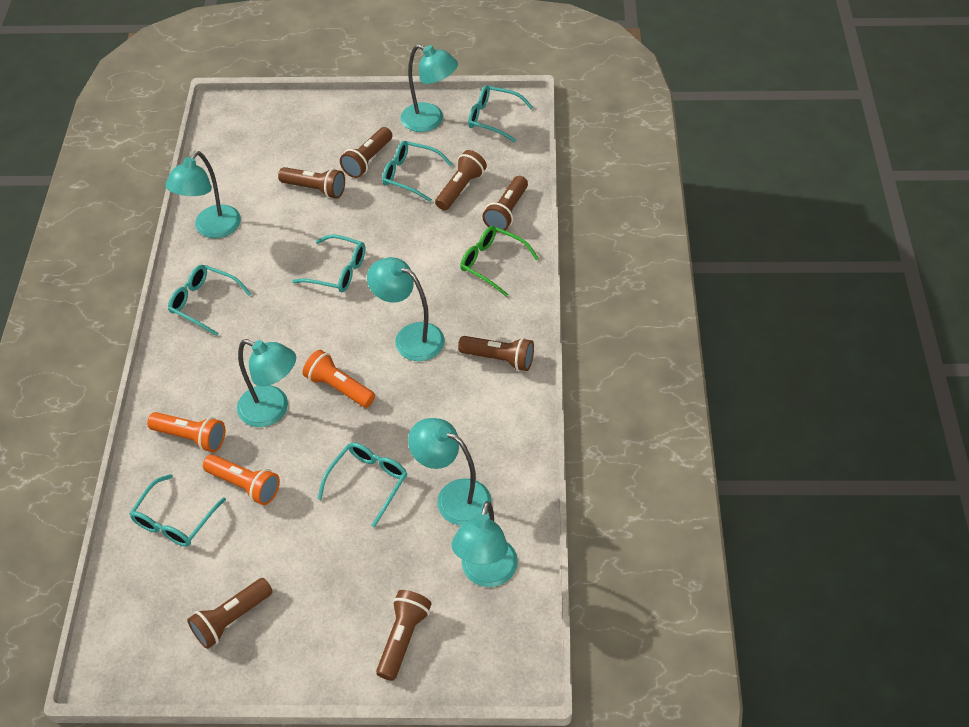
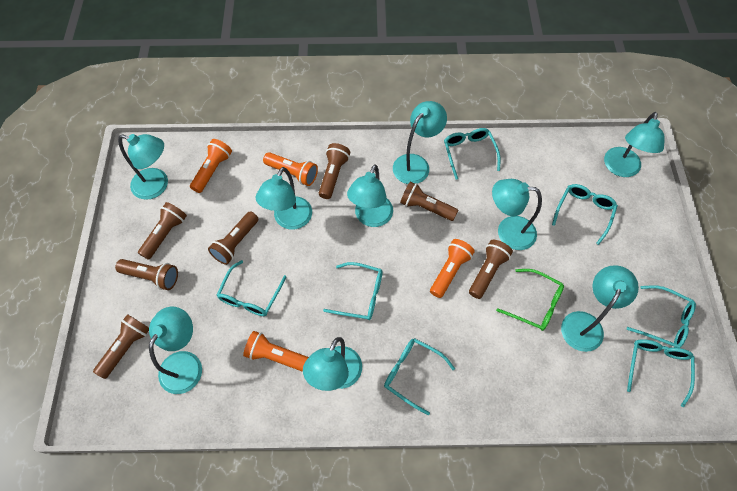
orange flashlight: [147,412,225,452] [203,454,280,505] [303,350,375,408] = 3 -> [190,139,232,193] [243,331,309,372] [263,152,318,186] [430,239,475,298] = 4
turquoise glasses: [129,474,226,547] [168,265,251,336] [292,234,366,292] [318,442,407,528] [382,141,453,202] [468,85,533,143] = 6 -> [217,260,286,316] [323,262,383,320] [384,338,455,415] [444,128,500,180] [552,184,618,245] [626,285,696,348] [627,339,695,407] = 7
turquoise lamp: [165,151,241,238] [237,339,296,427] [367,257,445,361] [401,44,458,132] [408,418,492,526] [451,501,518,587] = 6 -> [118,134,168,200] [149,307,202,394] [256,167,312,230] [303,337,362,391] [347,164,393,227] [393,101,447,184] [492,179,542,250] [561,265,639,352] [604,112,665,177] = 9

